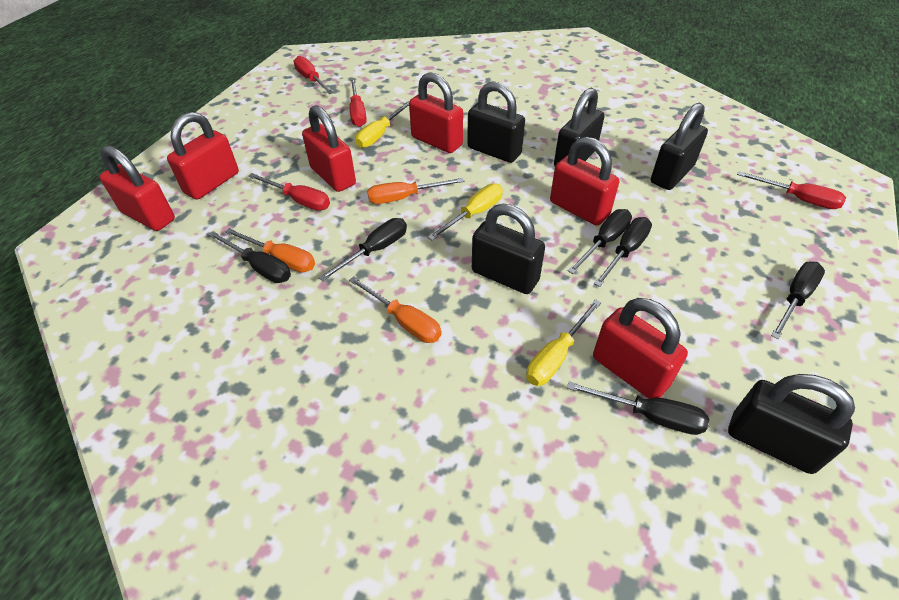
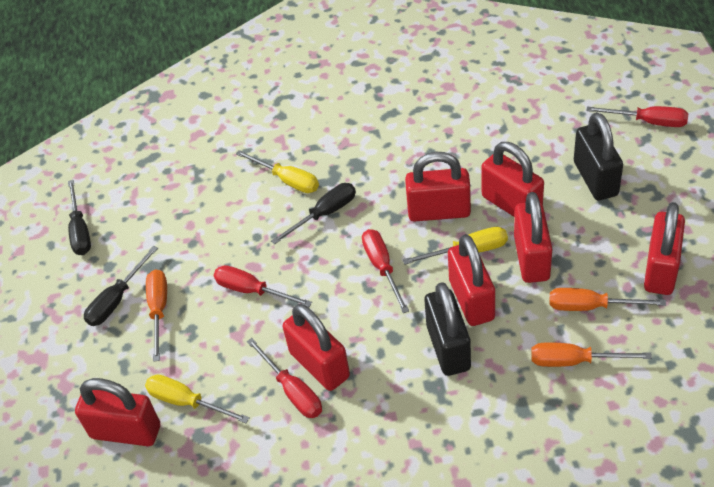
black padlock: [467,82,525,163] [472,204,545,294] [554,88,605,166] [651,103,708,190] [728,374,855,474] = 5 -> [425,282,471,376] [574,112,623,200] = 2
black screwdriver: [209,231,291,283] [318,218,407,281] [567,382,709,435] [568,209,632,274] [594,217,652,287] [771,262,825,339] = 6 -> [68,180,91,255] [84,246,158,326] [271,183,356,245] = 3
red padlock: [100,145,175,231] [167,112,239,200] [302,105,356,192] [409,72,463,153] [550,137,619,226] [593,298,688,399] = 6 -> [75,378,160,446] [283,304,350,391] [405,152,471,222] [448,234,495,326] [481,142,544,217] [514,192,552,283] [644,202,685,295] = 7

